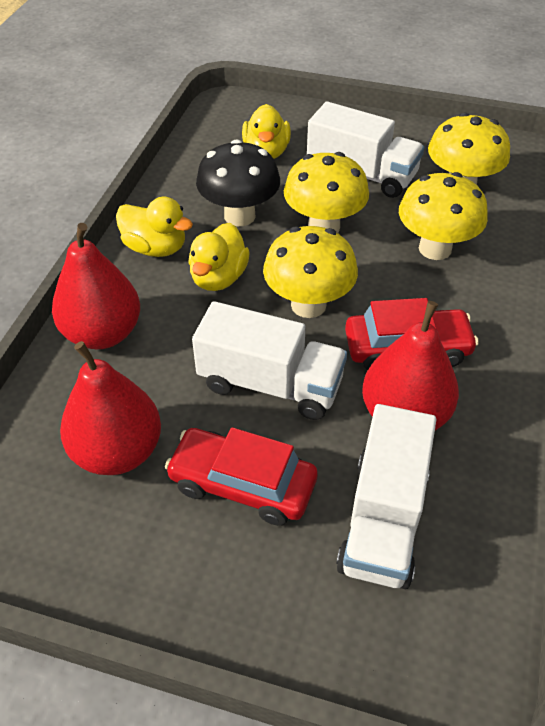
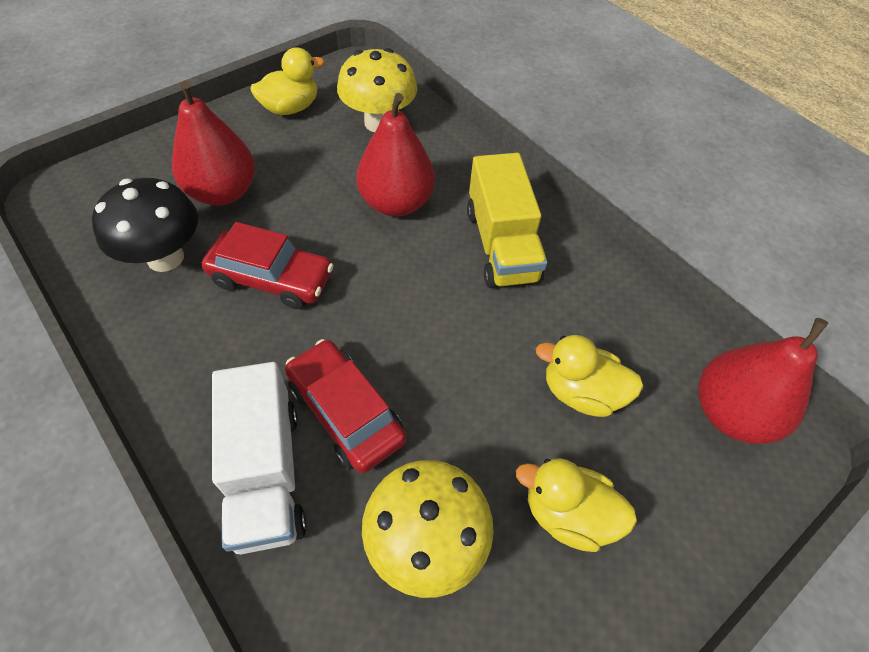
white truck: [192,301,347,420] [307,101,424,198] [336,404,436,589] = 3 -> [212,362,306,554] = 1
yellow mushroom: [263,226,358,318] [284,152,369,233] [399,172,488,260] [428,113,510,185] = 4 -> [337,48,417,132] [362,460,494,598] = 2
yellow truck: none = 0 -> [467,153,548,288] = 1

